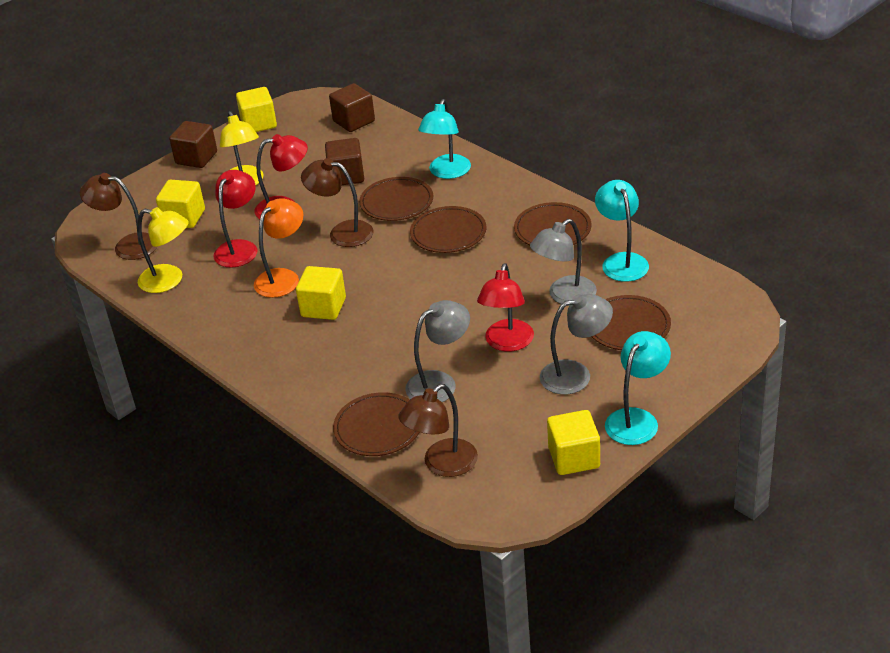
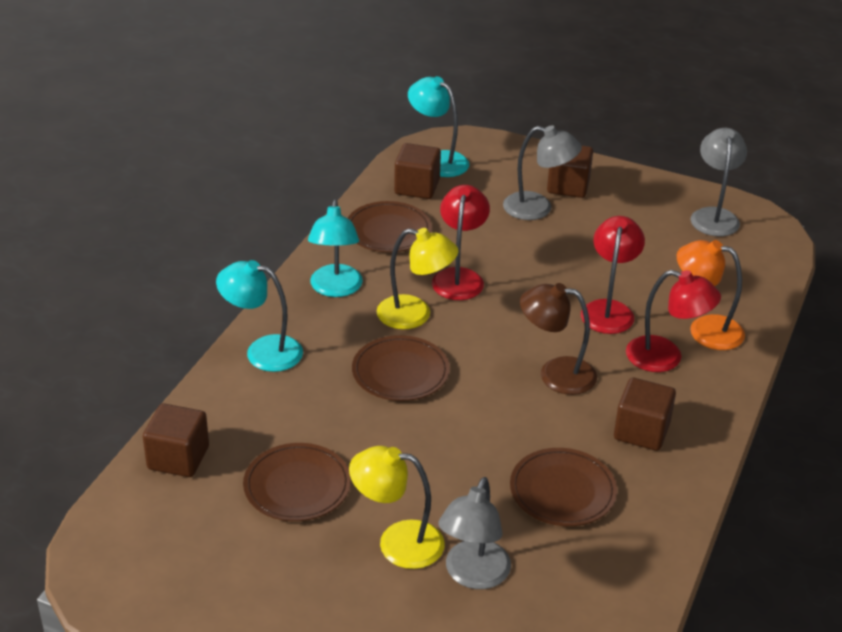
brown cube: [169,121,217,168] [325,138,364,185] [329,83,375,132] = 3 -> [143,404,209,477] [394,143,441,199] [547,145,593,198] [614,377,676,451] = 4
brown lamp: [80,173,157,260] [301,158,373,247] [398,384,478,477] = 3 -> [520,283,597,395] = 1
brown plate: [333,392,420,456] [359,177,433,221] [410,206,487,253] [514,202,591,245] [591,295,671,350] = 5 -> [243,443,351,521] [348,201,432,252] [352,335,450,401] [510,448,617,526] = 4
yellow cube: [156,180,205,228] [236,87,277,132] [296,266,346,320] [547,410,600,475] = 4 -> none = 0

